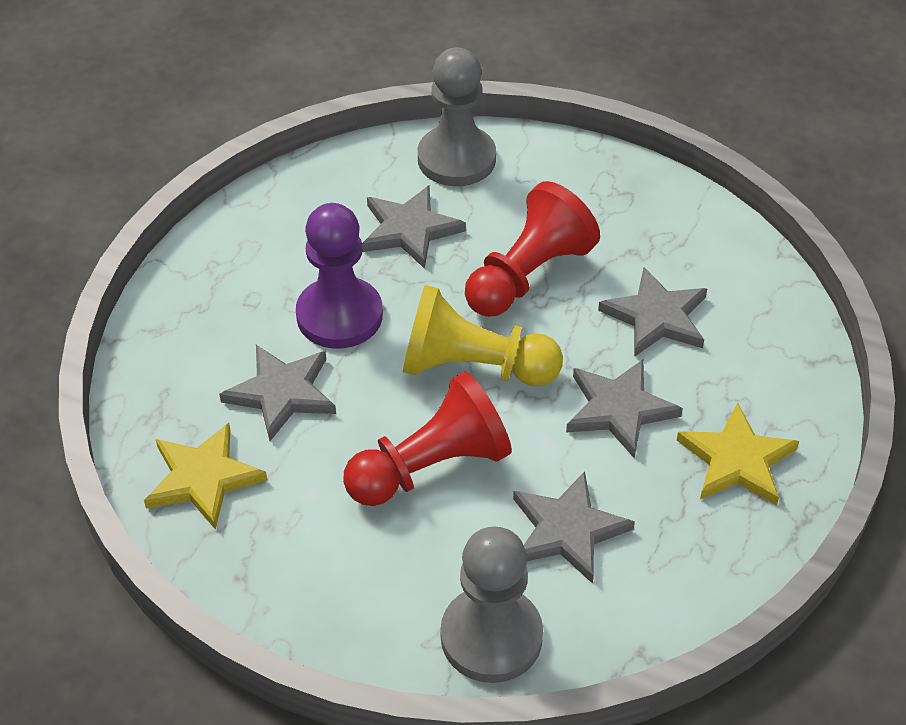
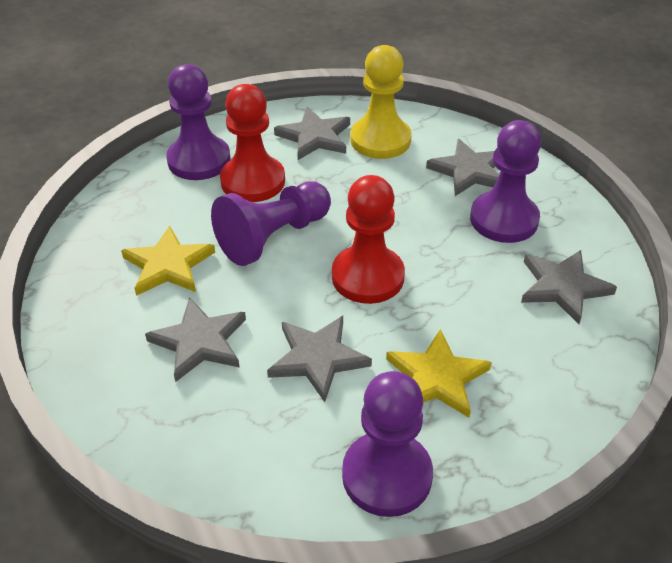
grey pawn: [418,48,496,186] [441,527,543,683] = 2 -> none = 0
purple pawn: [296,203,383,348] = 1 -> [166,64,231,180] [211,181,331,266] [342,371,433,517] [470,120,541,243] = 4

